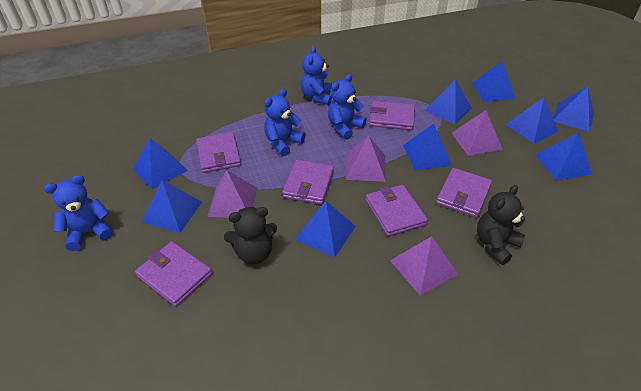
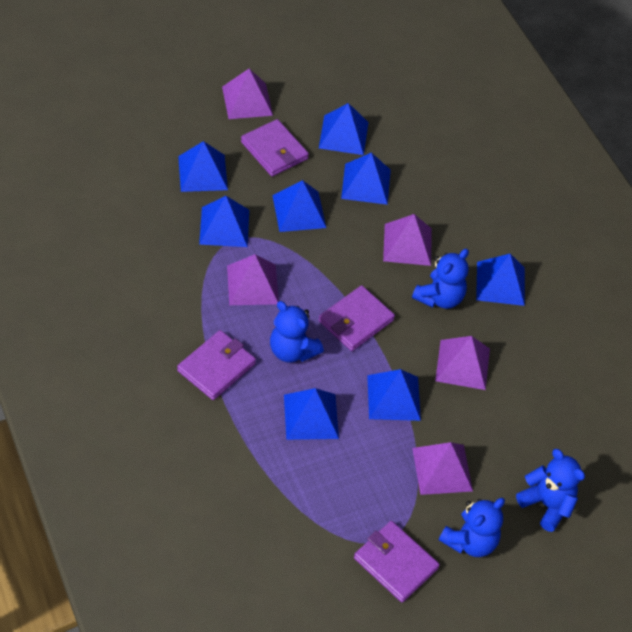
black teddy bear: [224,207,277,264] [477,185,525,265] = 2 -> none = 0
blue pyramid: [133,138,188,189] [142,180,202,233] [295,201,356,257] [403,124,452,170] [425,79,472,125] [472,61,516,102] [505,97,559,144] [535,133,592,180] [553,86,594,132] = 9 -> [178,141,228,192] [199,196,249,247] [272,180,326,232] [284,388,339,440] [319,103,369,155] [341,153,391,205] [367,369,421,421] [476,254,525,306] = 8
purple pyramid: [207,170,257,218] [345,135,386,182] [390,236,458,296] [452,110,503,156] = 4 -> [222,69,273,119] [227,254,279,305] [383,214,432,266] [412,442,473,495] [435,336,490,390] = 5
purple wallet: [135,241,212,307] [196,132,241,173] [282,160,334,204] [366,185,428,236] [369,101,415,130] [436,168,492,218] = 6 -> [177,330,256,400] [241,119,309,176] [319,285,395,351] [354,521,440,603] = 4

